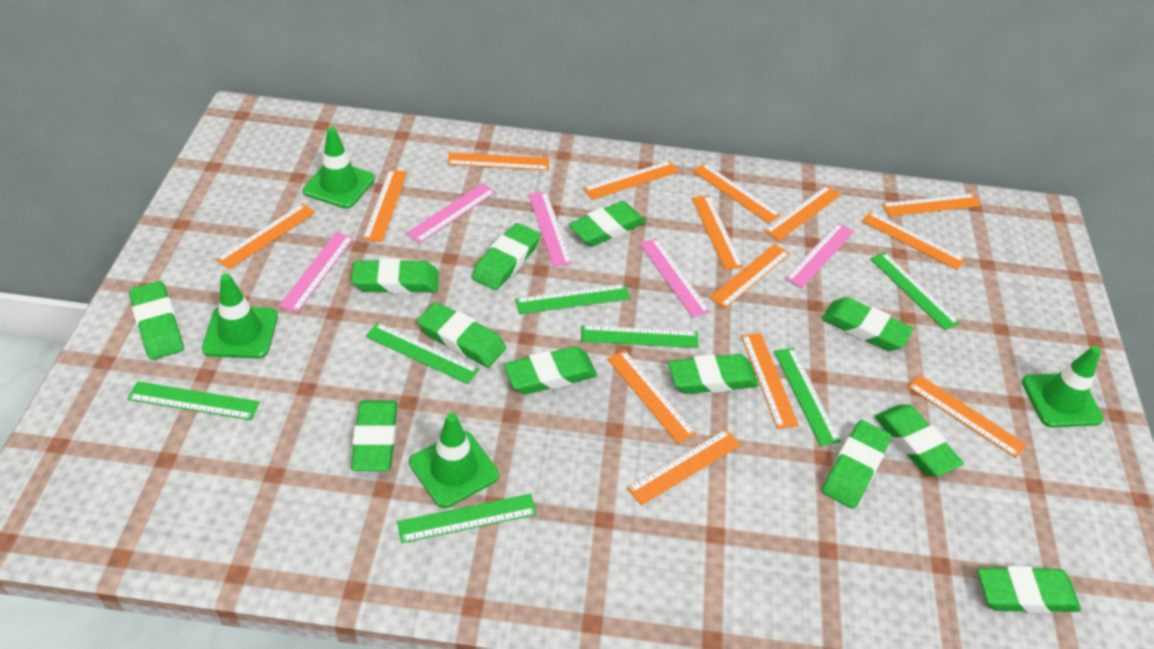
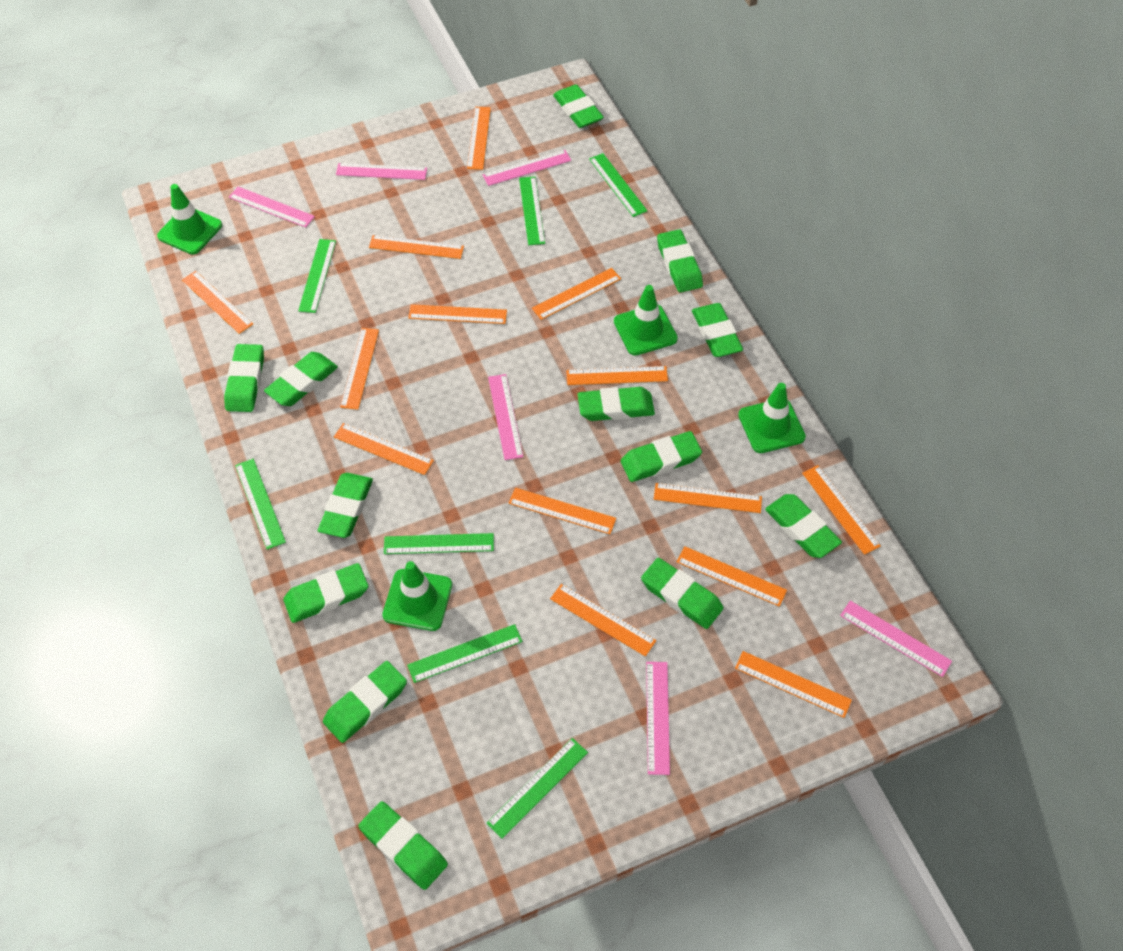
green eraser: [129,281,184,360] [351,259,439,294] [351,400,398,471] [417,302,506,367] [472,223,541,290] [504,346,597,394] [569,201,646,246] [668,354,759,394] [822,297,914,351] [822,420,892,509] [875,404,964,476] [977,566,1081,613] = 12 -> [224,344,264,412] [264,352,338,406] [283,563,368,623] [318,473,373,538] [323,661,407,743] [358,801,448,890] [553,85,604,128] [577,387,655,421] [621,431,702,482] [641,558,723,629] [657,229,703,293] [692,303,743,357] [765,494,842,558] = 13
pink ruler: [279,232,354,313] [406,183,496,243] [528,192,572,267] [640,238,710,318] [785,223,854,288] = 5 -> [229,187,315,228] [336,163,427,180] [483,150,571,186] [488,374,523,460] [646,662,670,775] [840,601,952,677] = 6

